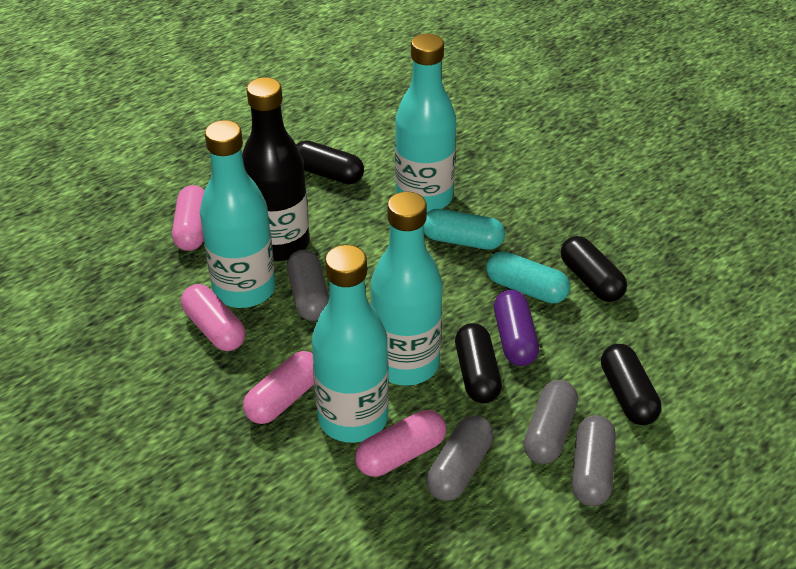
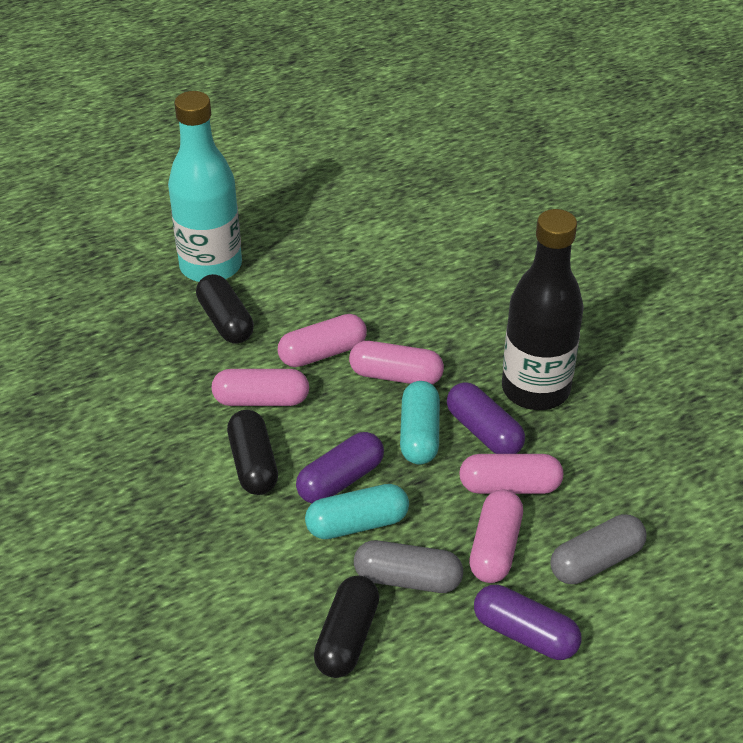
black capsule: [296,140,364,184] [455,323,502,403] [561,236,627,302] [601,344,662,425] = 4 -> [196,274,254,344] [227,410,278,495] [314,576,379,678] = 3
grey capsule: [287,250,329,321] [426,416,493,501] [523,380,578,464] [572,415,616,506] = 4 -> [354,540,463,593] [550,514,647,584] = 2
pink capsule: [172,185,205,251] [181,284,245,351] [243,351,314,424] [355,410,447,477] = 4 -> [212,369,309,406] [278,314,367,367] [349,341,444,384] [459,454,563,494] [469,490,523,583] = 5
purple capsule: [494,290,539,366] = 1 -> [296,432,384,503] [447,382,525,454] [474,585,582,660] = 3
turquoise bottle: [200,120,276,308] [312,245,389,443] [370,191,443,386] [395,34,456,213] = 4 -> [168,91,242,282] = 1

